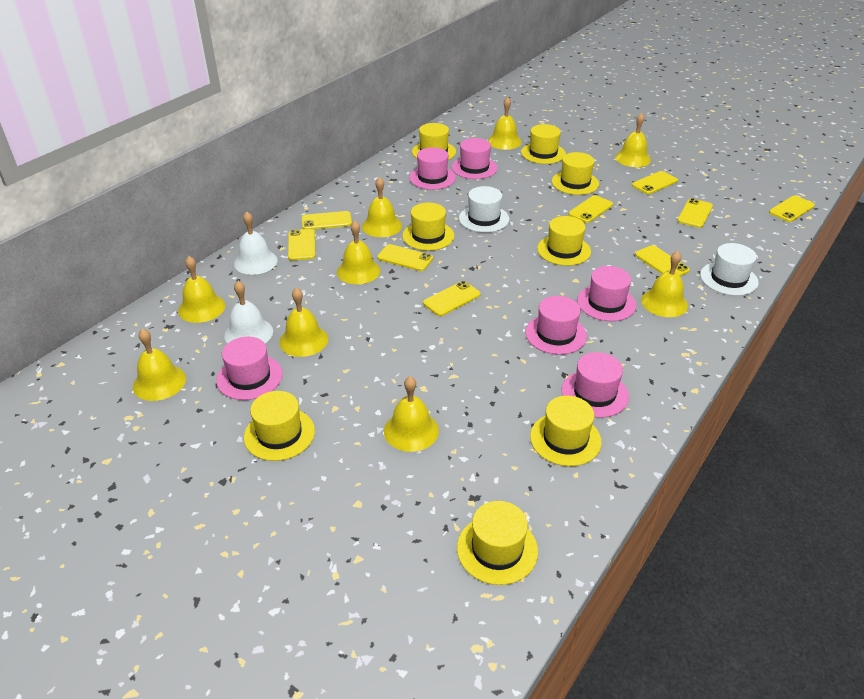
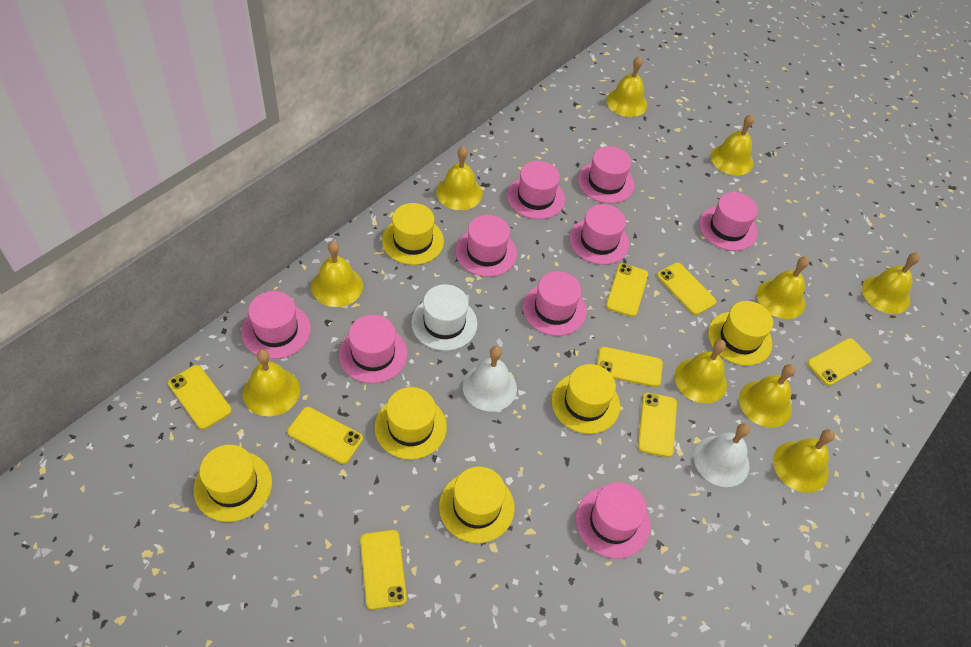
pink hat: [216,337,283,400] [409,147,456,190] [452,138,498,179] [526,296,587,355] [562,352,629,418] [577,266,636,321] = 6 -> [241,291,311,359] [339,315,407,383] [455,215,517,277] [507,161,565,219] [523,271,587,336] [569,204,629,265] [576,482,650,559] [578,146,635,204] [699,192,758,251] = 9
white hat: [459,186,509,233] [700,243,759,296] = 2 -> [411,284,477,351] = 1
yellow bell: [133,329,186,401] [178,256,225,323] [279,287,328,357] [337,220,381,284] [362,177,402,237] [384,376,439,452] [488,97,522,150] [615,113,651,167] [641,251,688,317] = 9 -> [243,349,300,416] [311,241,363,307] [436,146,482,210] [606,56,647,117] [675,340,727,403] [711,114,754,175] [739,364,795,428] [757,256,809,319] [773,429,835,493] [862,253,920,314] = 10
yellow hat: [244,391,315,461] [402,202,455,251] [412,123,456,160] [457,501,538,585] [521,124,566,164] [530,396,602,466] [537,216,591,266] [552,152,599,195] = 8 -> [193,445,272,522] [375,387,447,460] [382,203,444,265] [439,467,514,543] [552,364,620,434] [708,301,773,366] = 6
yellow phone: [288,229,315,260] [302,211,352,229] [377,244,433,271] [423,281,481,316] [568,195,613,223] [632,171,678,194] [635,245,690,276] [677,198,713,228] [769,195,815,222] = 9 -> [168,365,232,429] [287,407,363,464] [360,530,407,610] [597,347,663,387] [606,263,648,317] [638,393,677,457] [657,262,716,315] [807,338,872,386] = 8

